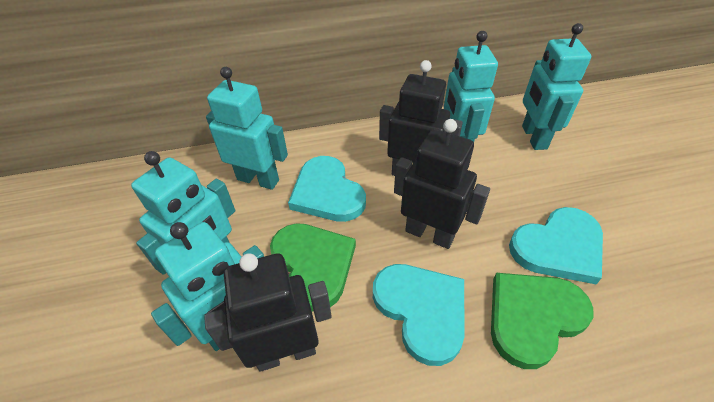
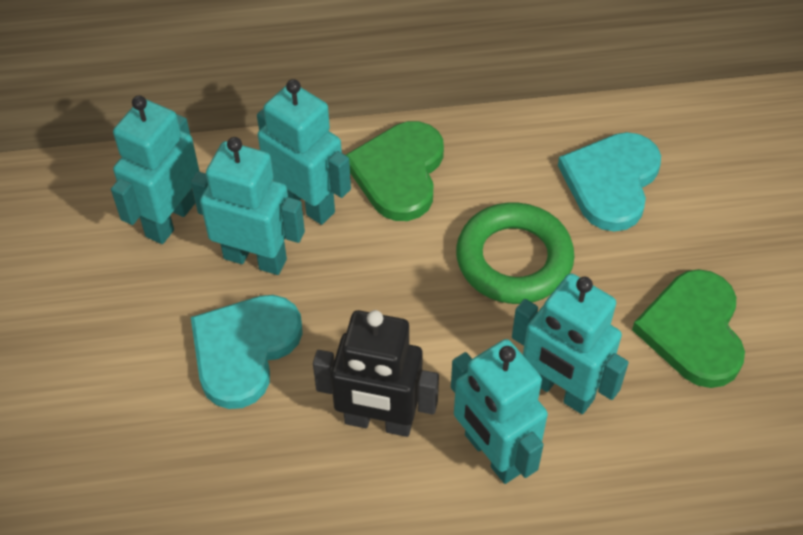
black robot: [204,253,332,372] [379,60,463,176] [394,119,490,249] = 3 -> [313,310,439,437] = 1
green ring: none = 0 -> [456,203,574,304] = 1
turquoise heart: [288,156,366,222] [373,264,465,366] [509,207,603,284] = 3 -> [191,295,303,409] [558,132,661,232] = 2

